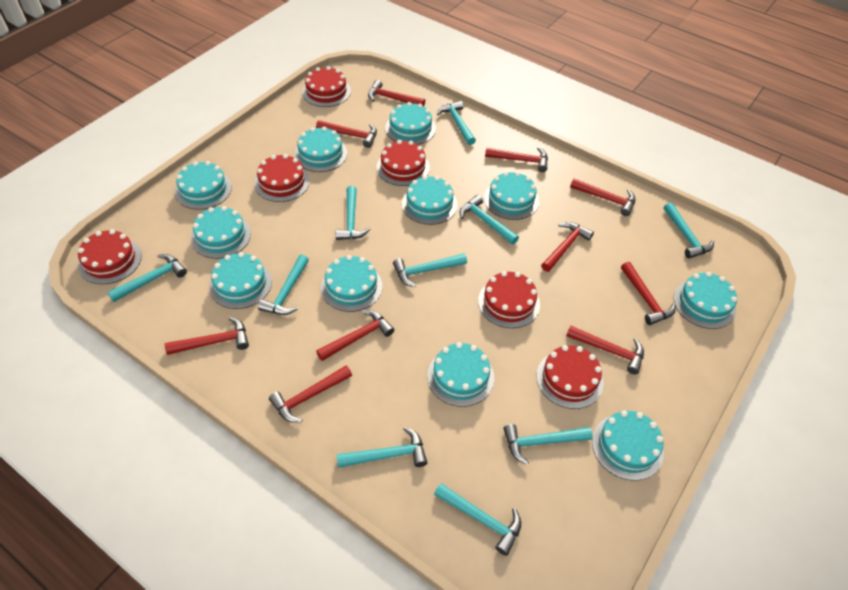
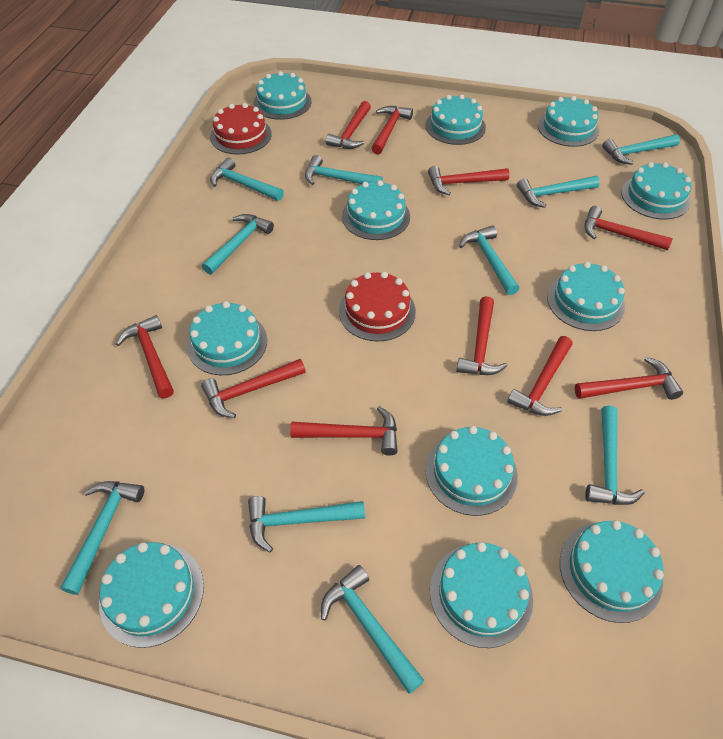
red cake: [78,229,142,284] [254,154,310,202] [302,66,351,107] [377,140,430,186] [478,271,540,328] [536,345,604,409] = 6 -> [210,103,272,155] [339,272,416,342] = 2

